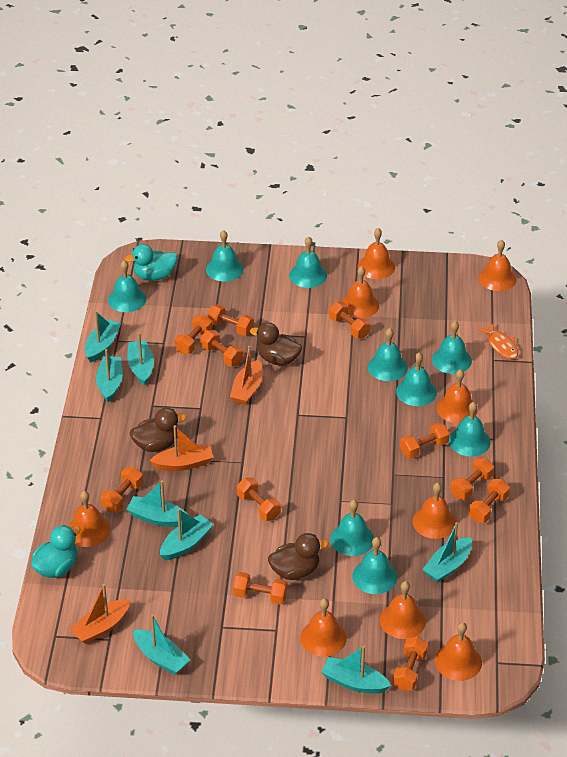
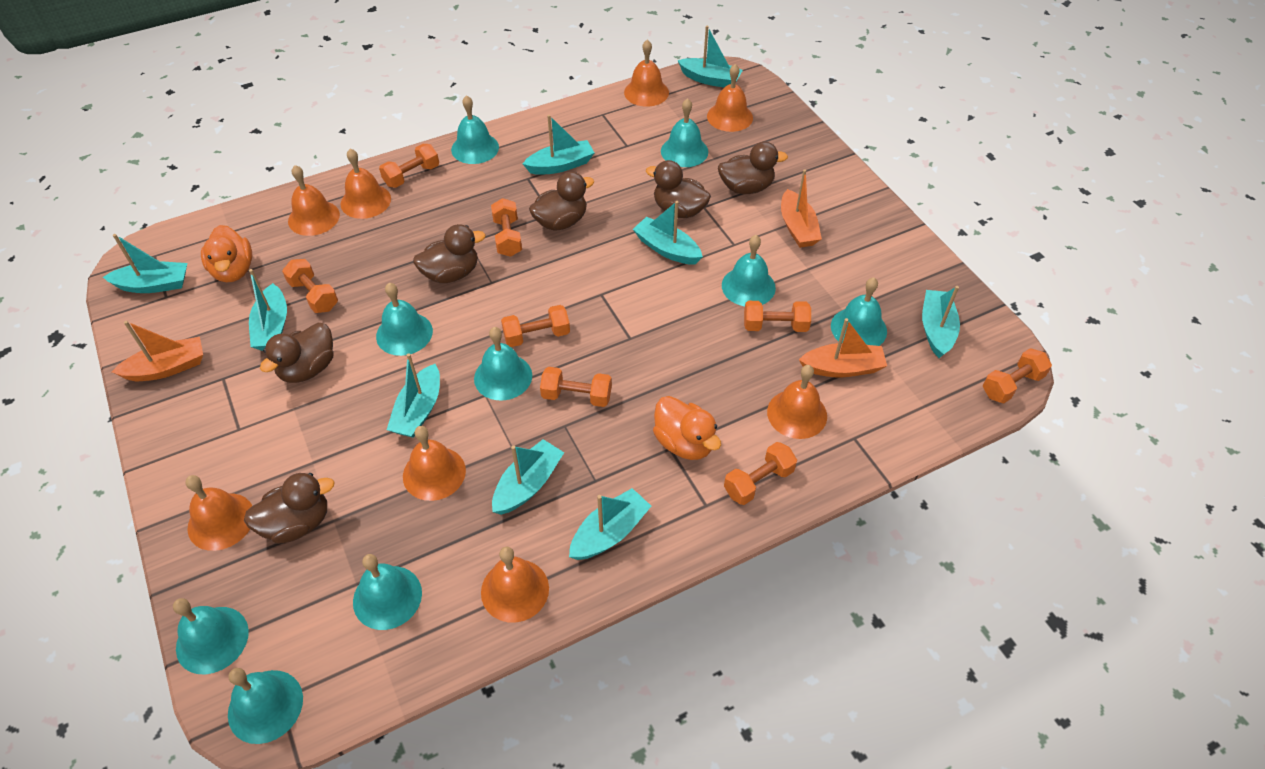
brown duck: [130,408,186,452] [250,322,302,365] [268,533,329,580] = 3 -> [244,473,334,544] [260,323,334,383] [413,224,486,283] [529,172,594,231] [646,160,711,218] [718,142,788,194] = 6
orange bell: [68,491,111,547] [300,598,347,657] [342,266,379,318] [358,228,395,279] [380,581,426,639] [413,483,456,539] [435,622,482,681] [436,369,478,423] [478,240,517,291] = 9 -> [185,475,252,551] [288,165,340,236] [341,149,391,219] [403,426,466,501] [481,547,549,623] [624,40,669,107] [707,64,753,132] [767,365,827,439] = 8
orange duck: none = 0 -> [201,225,252,282] [653,396,721,460] = 2
orange dumbbell: [101,467,143,512] [175,315,212,354] [200,330,243,366] [207,304,254,336] [233,572,287,605] [237,478,281,521] [329,302,370,338] [393,637,428,691] [400,423,450,458] [451,458,494,500] [468,479,510,523] = 11 -> [282,259,338,313] [379,144,439,188] [491,198,522,257] [501,305,570,347] [540,367,612,407] [724,442,797,505] [744,301,811,332] [983,348,1052,403] = 8
orange fish: [477,323,518,359] = 1 -> none = 0
turquoise boat: [85,311,121,362] [96,349,123,402] [126,480,187,527] [127,333,154,386] [133,614,190,675] [160,508,214,560] [321,646,391,694] [422,522,472,582] = 8 -> [103,234,187,293] [249,269,287,351] [387,353,440,438] [492,439,564,515] [523,115,594,175] [569,488,651,560] [633,201,703,265] [678,26,743,87] [922,286,960,358] = 9
turquoise duck: [31,525,80,578] [125,244,177,281] = 2 -> none = 0

